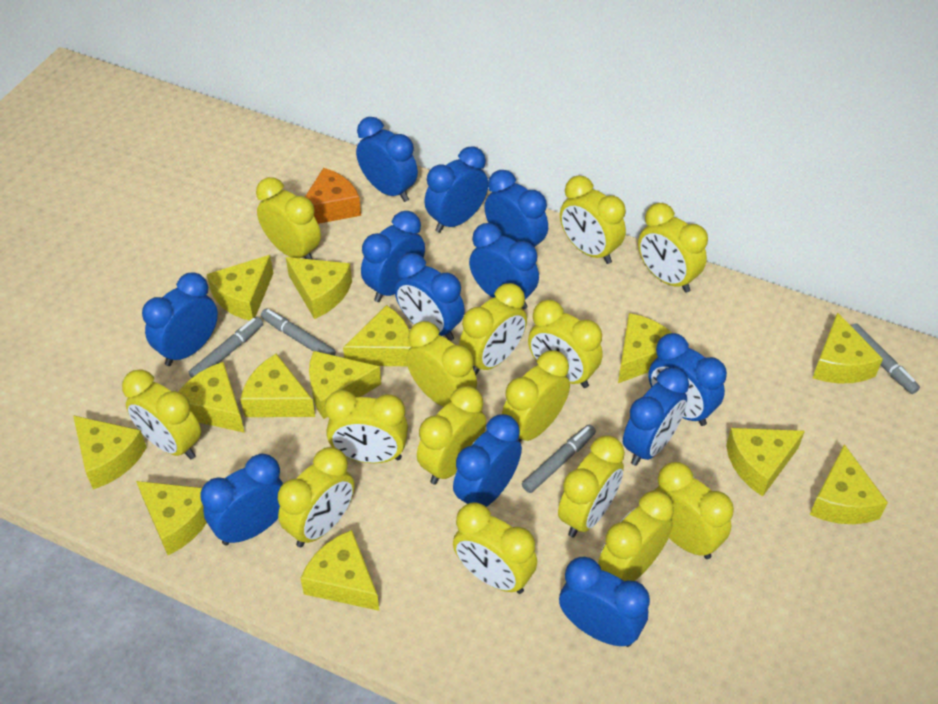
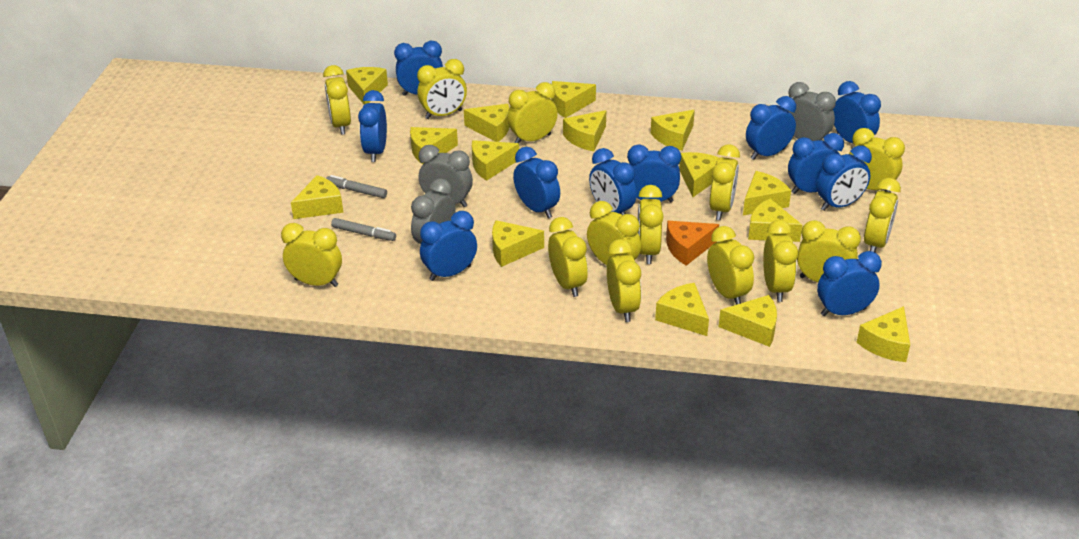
blue clock: [142,272,218,366] [200,454,283,545] [356,117,418,202] [361,211,425,302] [395,253,465,341] [424,146,488,233] [453,414,522,507] [469,223,539,309] [485,170,548,247] [559,557,650,647] [623,367,689,466] [648,333,727,426] = 12 -> [358,90,387,162] [394,41,443,96] [420,211,477,281] [513,147,560,218] [589,148,637,215] [627,145,681,202] [746,96,796,160] [788,133,844,194] [816,145,872,211] [817,251,882,316] [833,81,881,143] = 11
grey clock: none = 0 -> [411,178,455,244] [419,145,473,207] [787,82,836,141] = 3
grey marker: [189,317,263,378] [261,308,336,356] [522,425,596,493] [851,323,920,394] = 4 -> [326,175,387,198] [331,218,396,241] = 2
yellow cheese: [73,415,147,489] [136,481,207,555] [179,362,245,433] [207,255,273,321] [240,354,315,417] [286,257,352,319] [300,530,379,611] [309,351,381,419] [343,305,411,366] [618,313,672,383] [726,428,805,497] [810,444,888,524] [813,312,883,383] = 13 -> [291,175,343,219] [346,67,388,104] [410,127,458,164] [464,104,509,142] [472,140,519,181] [492,220,544,267] [552,81,596,118] [563,110,606,151] [651,110,695,150] [655,283,709,336] [679,152,719,197] [719,295,777,347] [743,171,791,216] [748,199,802,242] [857,306,910,362] = 15
yellow clock: [122,369,201,459] [256,177,321,260] [278,447,354,547] [325,390,408,463] [406,321,477,407] [417,386,486,485] [453,502,537,594] [459,283,527,375] [502,350,570,442] [528,300,603,388] [558,436,625,537] [560,176,626,264] [598,490,674,581] [638,203,708,293] [655,462,734,559] = 15 -> [281,223,342,287] [323,65,351,135] [417,59,467,119] [507,82,557,143] [548,217,588,297] [587,201,641,265] [607,239,641,322] [638,185,664,264] [707,226,754,305] [710,144,740,220] [763,220,798,302] [797,220,861,282] [849,128,905,192] [864,178,901,252] = 14

